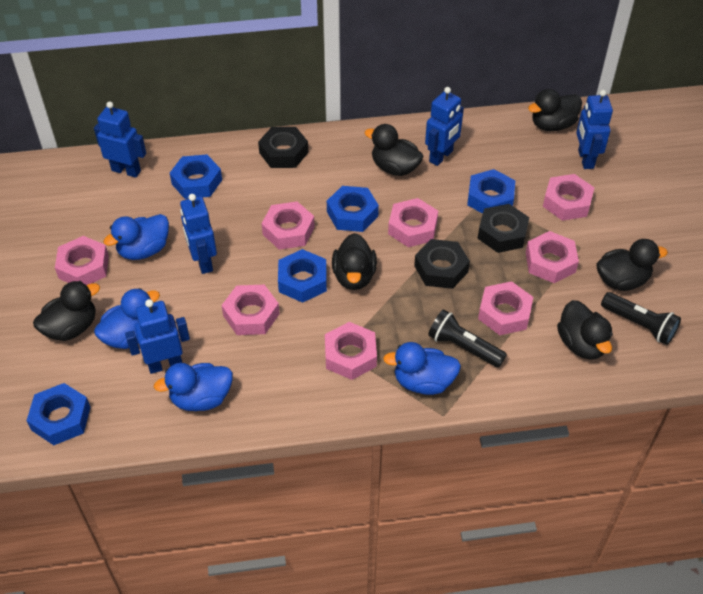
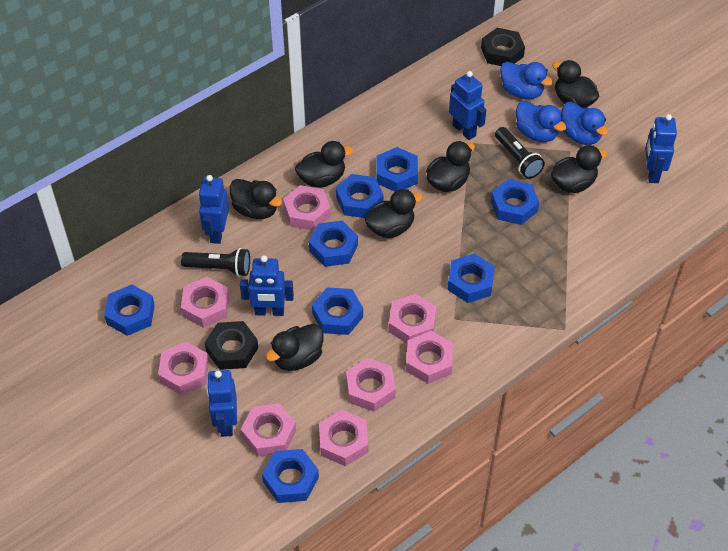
black duck: [33,281,100,341] [332,233,377,290] [365,124,424,176] [528,89,582,131] [557,300,613,360] [596,239,668,291] = 6 -> [230,179,282,219] [266,324,323,371] [295,141,353,188] [365,189,423,238] [426,141,475,192] [551,145,608,193] [552,60,599,108] = 7
black nut: [258,127,308,168] [414,239,470,289] [478,204,529,253] = 3 -> [205,321,258,370] [481,28,525,66] = 2
blue duck: [94,288,160,349] [103,214,169,260] [154,363,233,411] [383,342,461,395] = 4 -> [500,62,553,99] [516,101,566,142] [561,102,608,145] = 3
blue nut: [26,383,91,445] [170,154,222,199] [278,249,327,303] [327,186,379,232] [467,169,515,214] = 5 -> [104,285,155,336] [262,449,319,503] [309,221,358,267] [312,287,363,335] [336,174,384,218] [376,147,418,192] [447,253,495,303] [491,179,539,225] = 8

